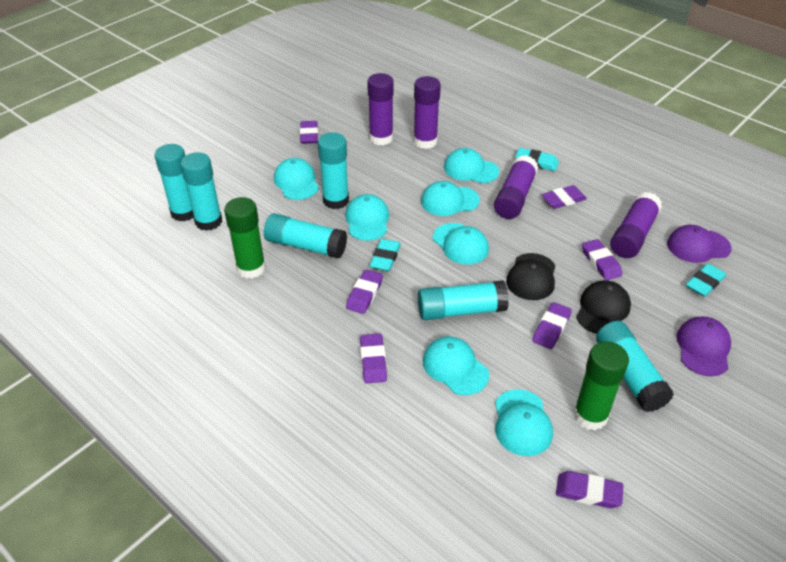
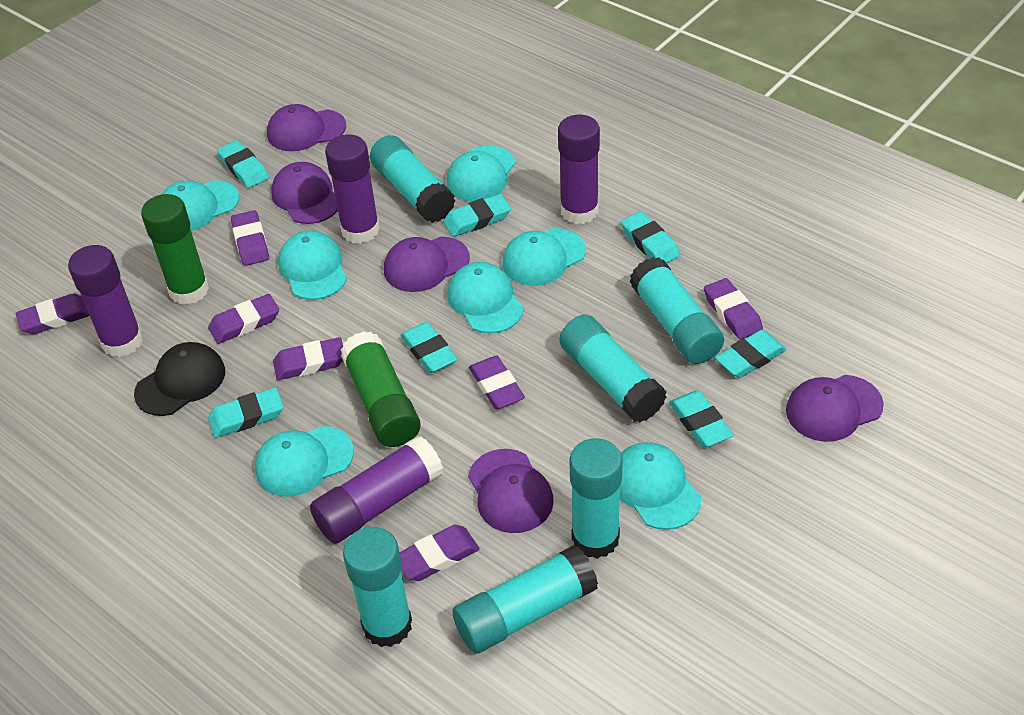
black cap: [506,253,556,300] [576,280,631,334] = 2 -> [134,342,225,416] = 1
purple cap: [667,225,731,263] [676,316,731,376] = 2 -> [267,104,346,151] [271,162,338,224] [384,237,470,292] [468,449,554,533] [786,375,884,442] = 5
turquoise eraser: [370,239,401,271] [515,148,559,171] [686,263,726,297] = 3 -> [208,388,284,438] [217,140,269,188] [401,322,458,373] [443,194,511,237] [621,211,680,263] [669,391,734,447] [715,330,786,378] = 7

